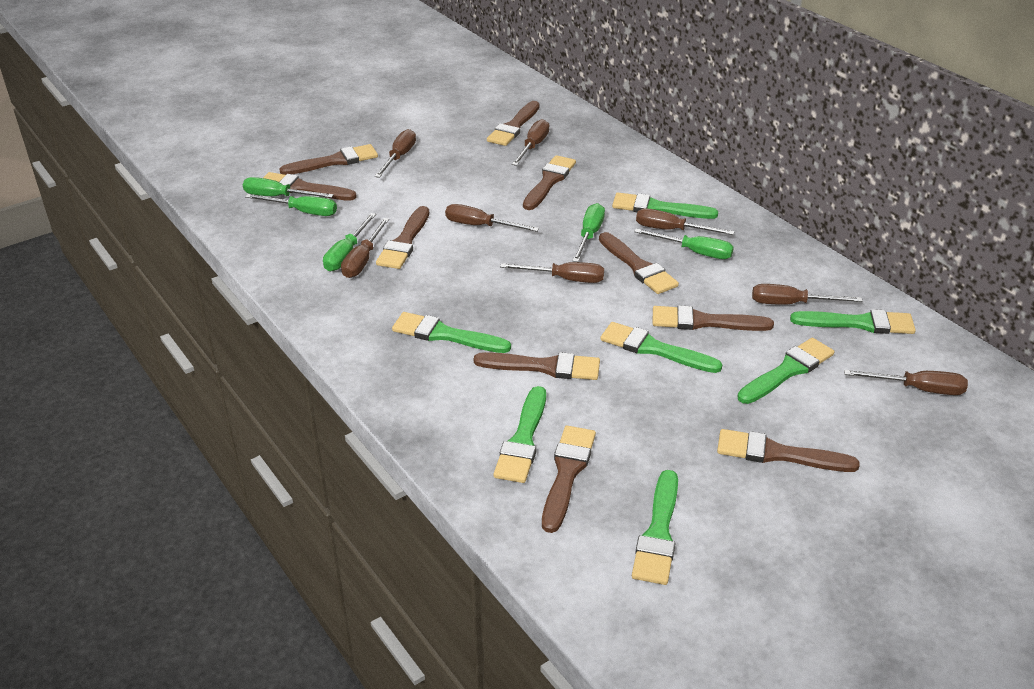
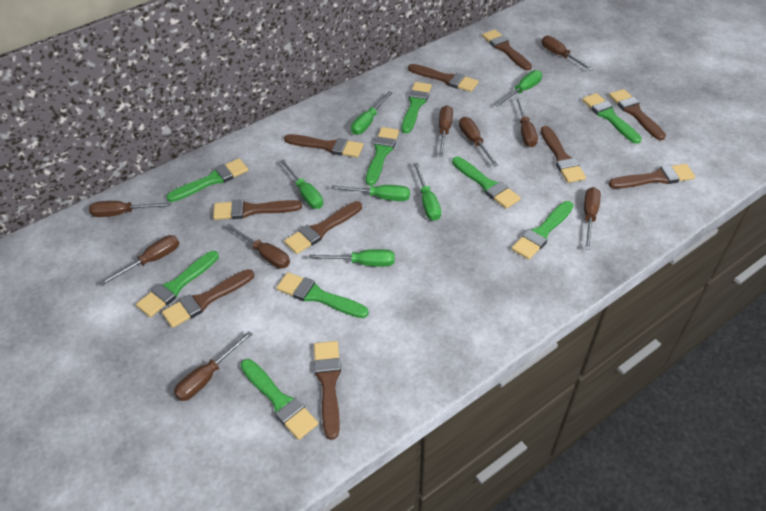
brown screwdriver: [341,218,389,278] [375,129,416,178] [445,204,539,232] [500,262,604,283] [512,119,549,166] [636,208,735,235] [752,284,862,305] [844,370,968,395] = 8 -> [89,201,172,217] [100,235,179,286] [174,331,252,401] [225,224,290,269] [439,105,453,157] [459,117,498,167] [516,97,538,147] [542,36,593,71] [584,187,601,250] = 9
green brush: [392,312,511,353] [494,386,546,483] [600,322,722,373] [612,193,718,219] [632,470,678,585] [737,338,834,404] [790,309,916,334] = 7 -> [136,251,219,317] [166,158,248,202] [240,359,318,440] [276,272,369,318] [366,127,399,186] [401,82,432,133] [452,157,521,209] [511,201,574,260] [582,93,642,144] = 9
green screwdriver: [243,177,334,198] [246,194,337,216] [323,213,376,271] [572,203,605,262] [634,228,734,259] = 5 -> [280,159,323,209] [308,249,395,267] [331,185,410,201] [351,91,393,135] [413,163,441,221] [495,70,542,107] = 6

